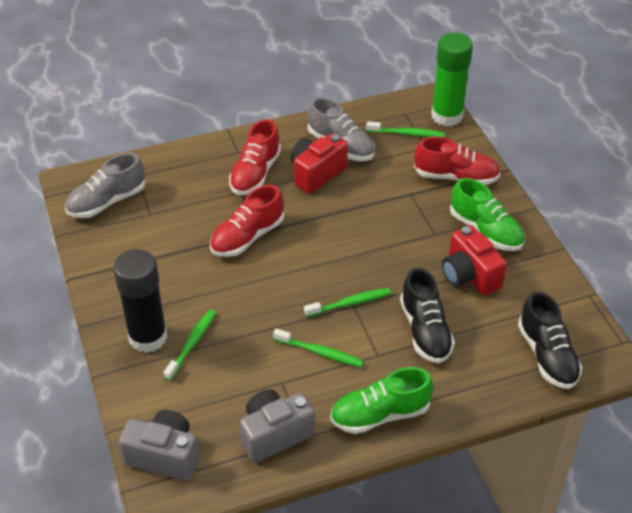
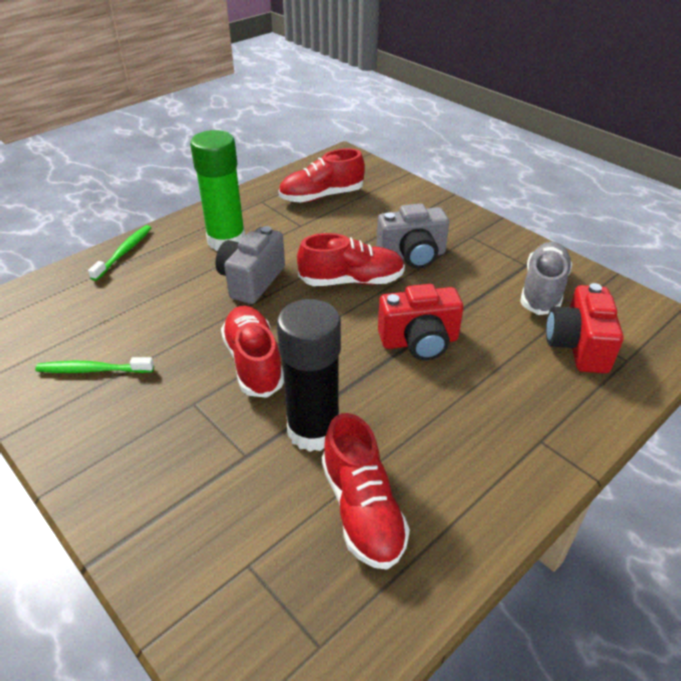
black shoe: [400,268,455,363] [518,292,582,389] = 2 -> none = 0
green shoe: [330,367,433,434] [450,178,524,251] = 2 -> none = 0
green toothbrush: [164,309,216,381] [273,329,364,367] [304,288,391,317] [366,121,445,137] = 4 -> [35,357,154,373] [88,225,151,281] = 2
grey shoe: [65,153,145,218] [308,97,375,161] = 2 -> [520,242,572,315] = 1
red shoe: [210,185,284,257] [229,119,281,195] [414,137,501,185] = 3 -> [221,306,284,398] [278,148,365,203] [297,233,405,286] [322,413,410,570] = 4

